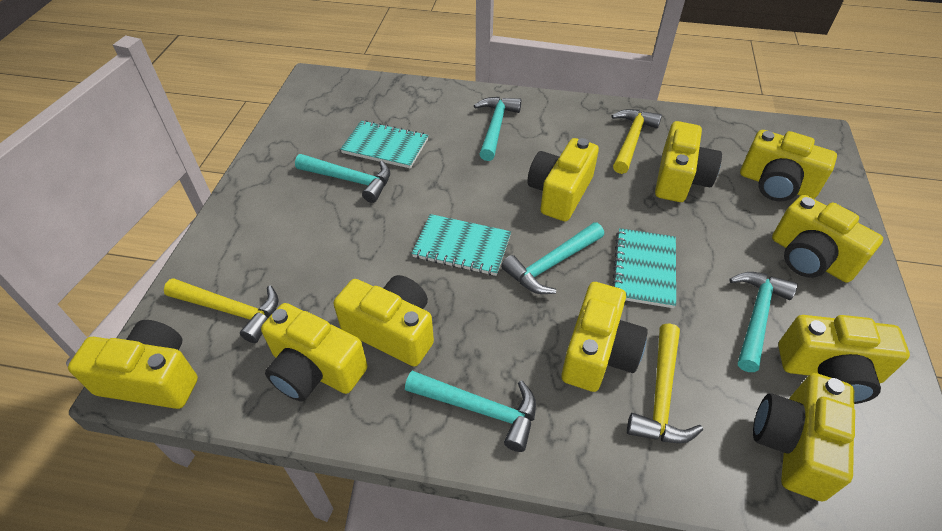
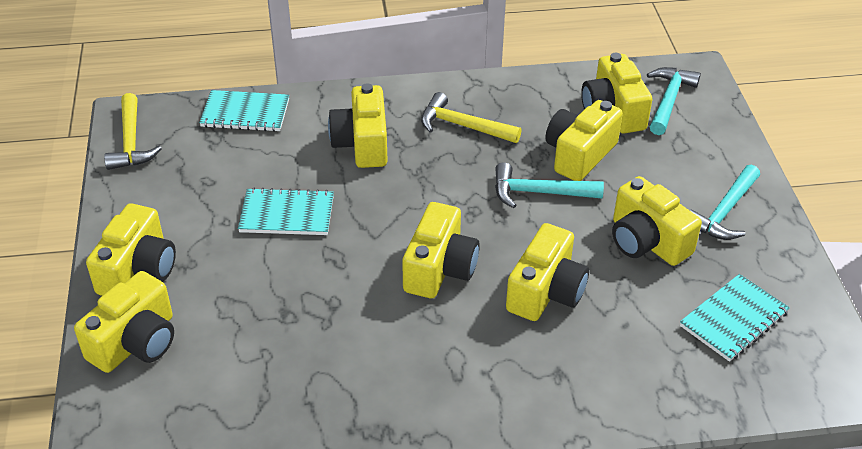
turquoise hammer: [295,154,390,203] [405,371,536,452] [474,97,521,161] [501,222,604,294] [730,272,797,372] = 5 -> [495,162,604,208] [647,67,701,135] [690,165,760,240] = 3
yellow camera: [68,320,198,409] [261,303,367,402] [333,275,434,367] [528,138,599,222] [561,282,648,392] [655,121,722,202] [740,130,837,202] [753,373,855,501] [772,195,883,282] [778,315,910,404] = 10 -> [74,271,174,373] [86,203,176,296] [328,83,388,168] [402,202,480,298] [506,223,589,321] [545,100,623,181] [581,53,652,133] [612,176,702,266] = 8
yellow hammer: [164,278,279,343] [612,109,662,174] [627,323,703,443] = 3 -> [104,93,162,170] [421,92,522,143] = 2

